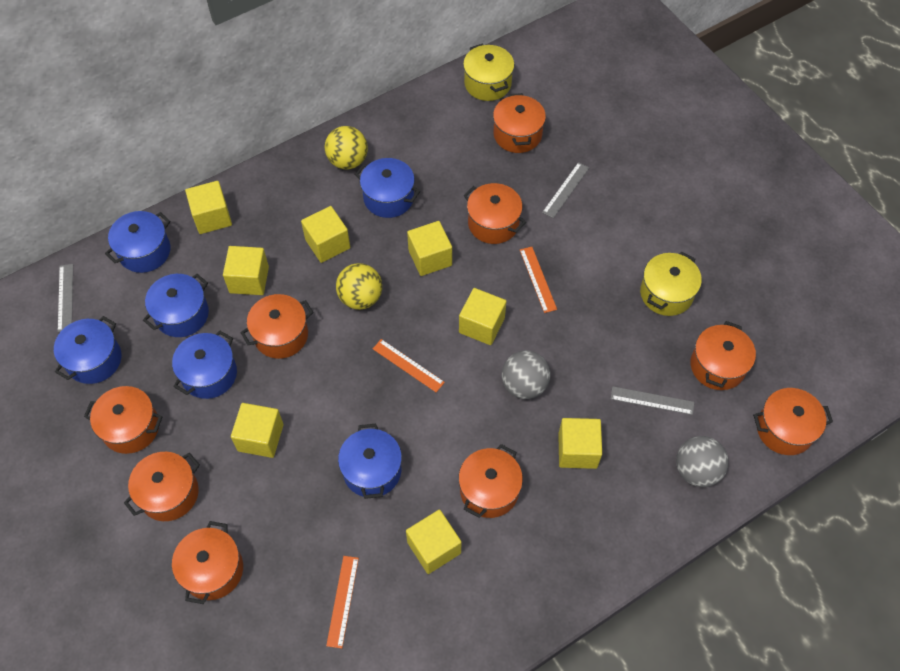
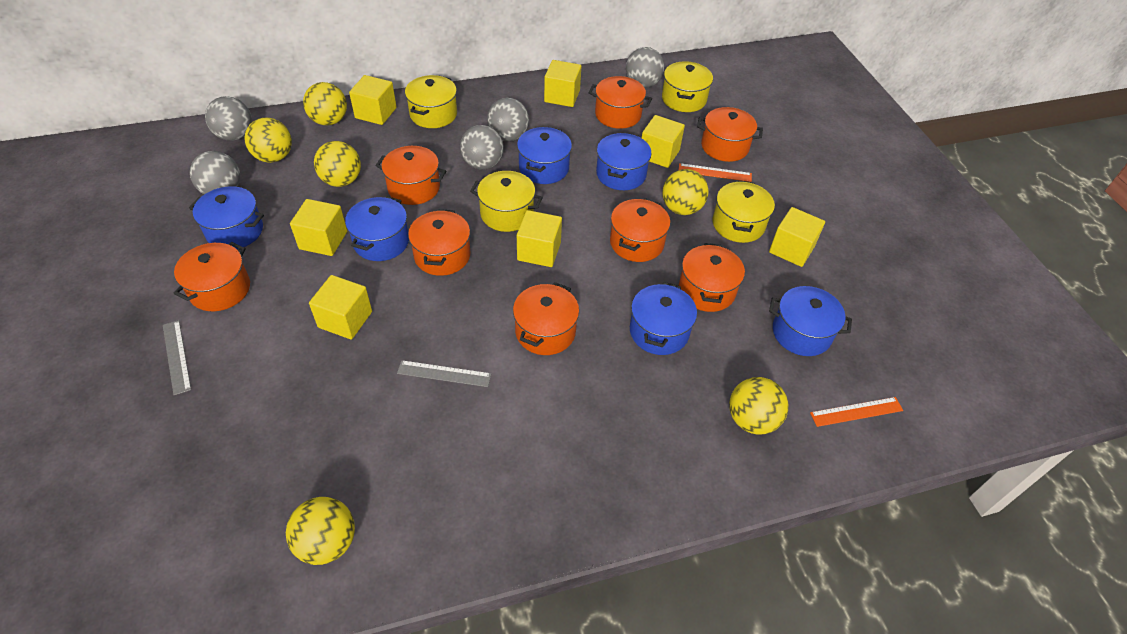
grey ball: [502,351,550,399] [676,436,729,487] = 2 -> [190,151,240,194] [205,96,252,141] [460,125,504,170] [487,98,529,141] [626,47,665,88] = 5
grey ruler: [58,264,73,332] [542,162,589,218] [610,386,694,415] = 3 -> [163,320,191,395] [397,360,491,387] = 2
orange pot: [84,386,163,454] [124,452,200,521] [172,521,243,604] [241,294,314,359] [458,444,523,518] [463,183,526,244] [493,93,546,153] [690,321,756,390] [753,388,833,455] = 9 -> [173,242,250,311] [375,146,446,205] [408,209,470,276] [513,282,579,355] [589,76,652,129] [610,198,670,262] [679,243,745,312] [697,107,763,162] = 8
orange ruler: [326,556,359,649] [373,339,445,392] [520,247,557,313] = 3 -> [679,163,752,182] [810,397,903,427] = 2
yellow ball: [325,126,368,169] [336,263,382,310] = 2 -> [244,117,292,163] [286,497,355,565] [303,82,347,125] [314,141,361,187] [662,169,709,215] [729,377,788,434] = 6
yellow cube: [185,181,232,234] [223,246,269,295] [231,403,284,458] [301,206,350,263] [406,510,462,574] [407,221,452,276] [459,288,506,345] [558,418,602,469] = 8 -> [290,199,347,256] [309,275,372,340] [349,75,397,125] [517,210,562,267] [544,60,581,107] [642,115,685,168] [769,207,825,267] = 7
yellow pot: [463,44,514,101] [640,251,702,316] = 2 -> [405,75,457,128] [470,171,543,232] [662,61,713,112] [713,181,775,243] = 4

